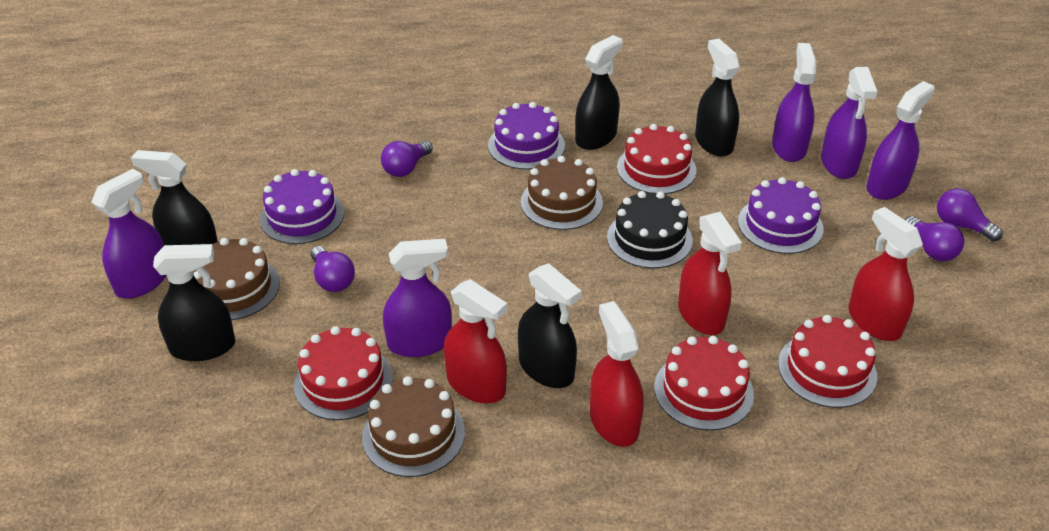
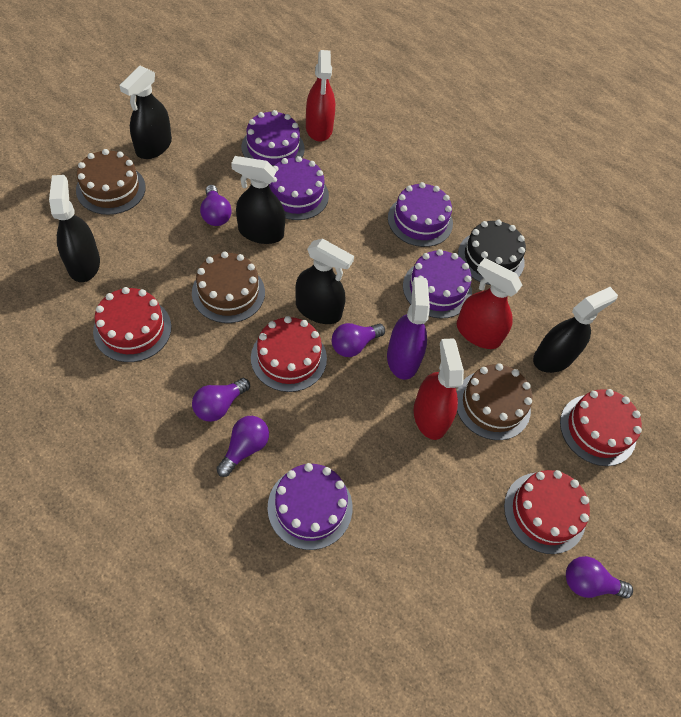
purple cake: [260,169,344,244] [488,102,565,170] [738,177,824,254] = 3 -> [242,110,305,166] [267,463,352,550] [269,156,329,220] [388,182,453,247] [403,249,472,319] = 5
purple light bulb: [311,246,355,292] [381,141,433,177] [905,216,964,261] [937,189,1003,242] = 4 -> [192,378,250,422] [200,185,232,226] [216,416,269,477] [332,323,385,357] [566,556,633,598] = 5
purple spray bottle: [91,169,167,299] [383,239,452,357] [772,43,816,162] [821,67,877,179] [866,81,935,200] = 5 -> [387,277,430,380] = 1
red spray bottle: [444,279,507,403] [590,301,644,447] [678,211,742,335] [848,207,923,341] = 4 -> [306,50,335,142] [414,338,464,440] [457,258,522,349] = 3

